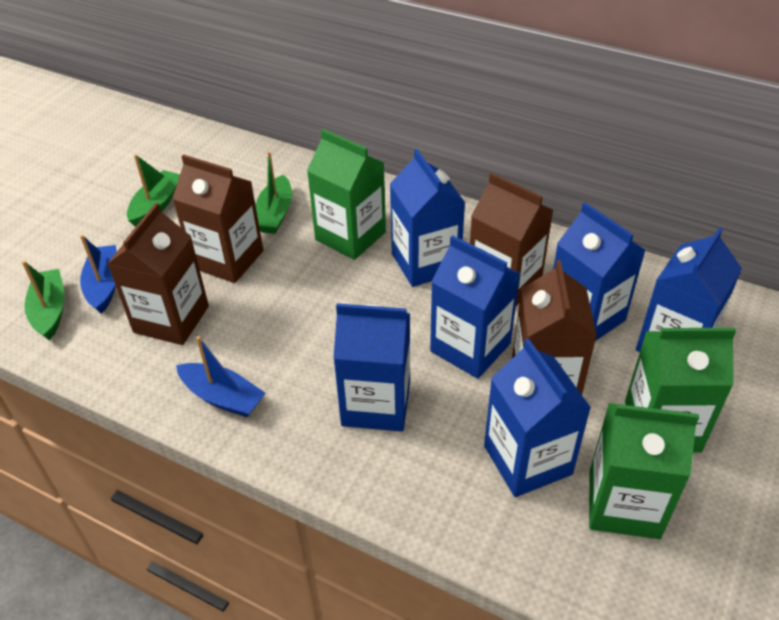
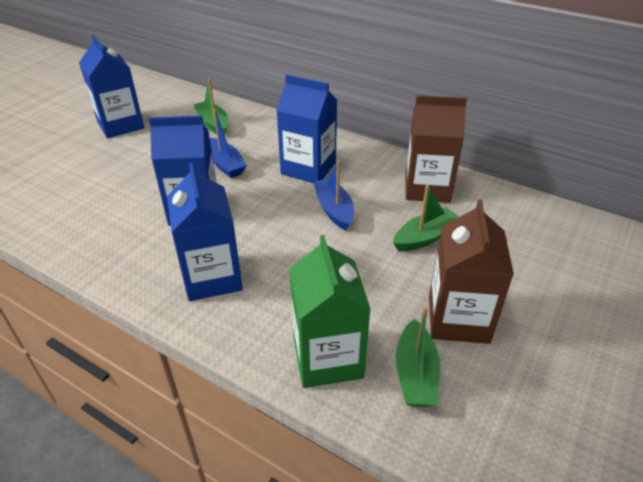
blue carton: [333,303,410,432] [390,149,465,287] [430,235,520,379] [484,338,591,497] [553,202,646,341] [636,227,742,352] = 6 -> [79,35,144,138] [149,115,217,226] [167,163,243,301] [276,75,337,183] = 4
brown carton: [107,203,209,345] [172,154,263,283] [470,173,553,306] [512,260,597,395] = 4 -> [406,95,467,203] [429,199,514,344] = 2
green carton: [307,129,386,260] [589,403,699,539] [625,328,736,453] = 3 -> [290,235,371,388] = 1

